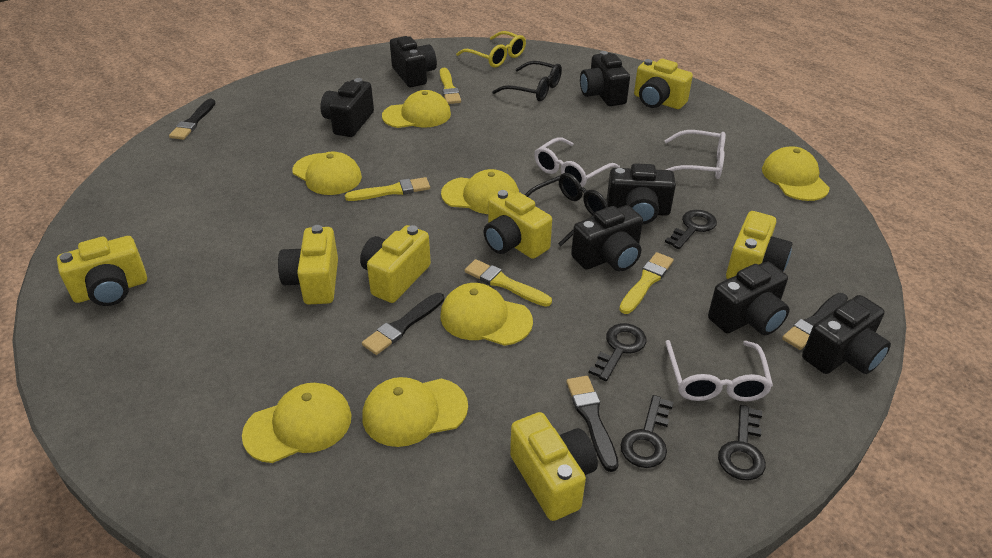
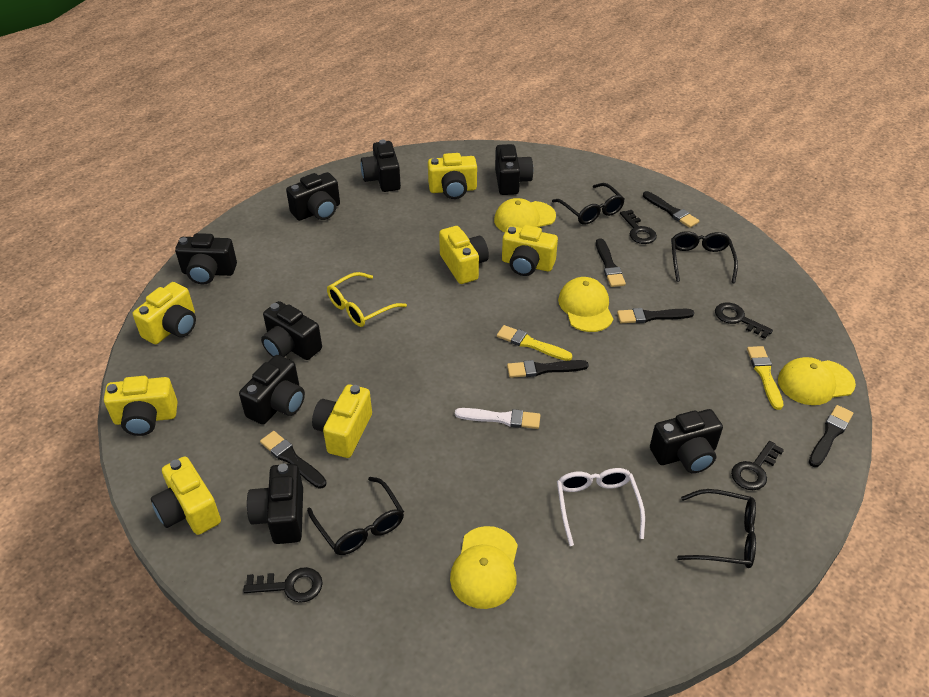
black brush: [169,99,215,140] [362,293,444,355] [566,376,618,472] [782,293,848,350] = 4 -> [260,431,327,489] [507,360,589,378] [596,238,626,287] [617,308,694,323] [643,191,699,228] [809,405,853,467] = 6
black camera: [320,78,374,137] [390,36,437,87] [571,205,643,271] [580,51,630,106] [607,163,676,224] [708,261,790,335] [802,295,891,374] = 7 -> [175,233,237,285] [239,355,305,425] [247,464,303,544] [261,301,322,360] [286,172,340,221] [361,140,401,192] [495,144,533,195] [650,409,723,473] = 8
black glasses: [492,61,562,102] [525,173,608,246] = 2 -> [307,477,404,555] [552,183,625,225] [671,231,738,283] [677,489,756,568] = 4
white brush: none = 0 -> [455,408,540,429] = 1
white glasses: [534,137,620,187] [664,130,726,179] [665,340,773,402] = 3 -> [557,468,645,546] = 1
yellow brush: [345,177,430,201] [440,68,461,104] [465,259,552,307] [619,252,674,314] = 4 -> [497,325,572,361] [747,346,783,410] = 2
yellow cap: [242,383,352,463] [292,152,362,195] [362,377,468,447] [382,90,451,128] [440,283,533,346] [441,169,519,214] [762,146,830,201] = 7 -> [450,526,518,609] [494,198,556,232] [558,277,613,332] [778,357,856,405] = 4

